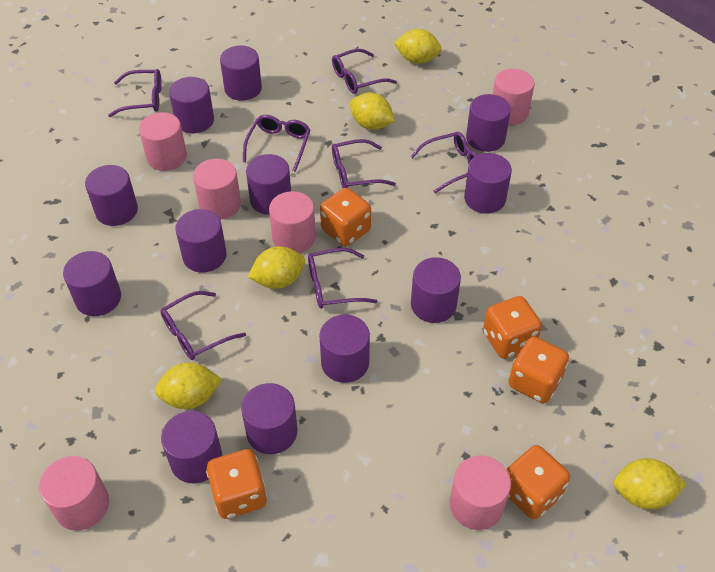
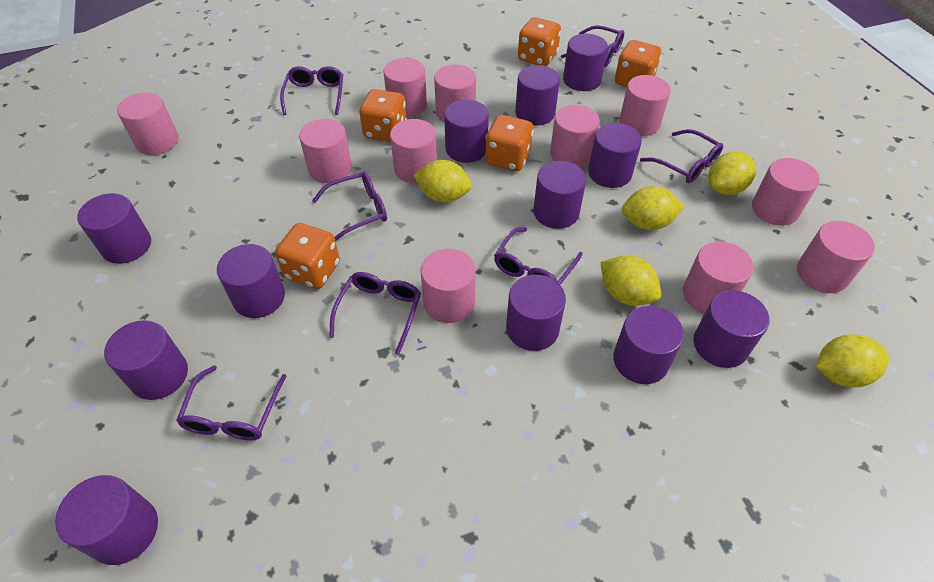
pink cylinder: [39,456,109,530] [139,112,187,171] [193,159,241,219] [269,191,316,253] [450,456,511,530] [493,69,534,125] = 6 -> [117,92,179,155] [299,119,352,183] [383,58,427,118] [390,119,437,184] [421,249,476,323] [434,65,476,123] [550,105,600,167] [619,75,671,136] [683,241,754,314] [752,158,820,226] [797,221,875,293] = 11

